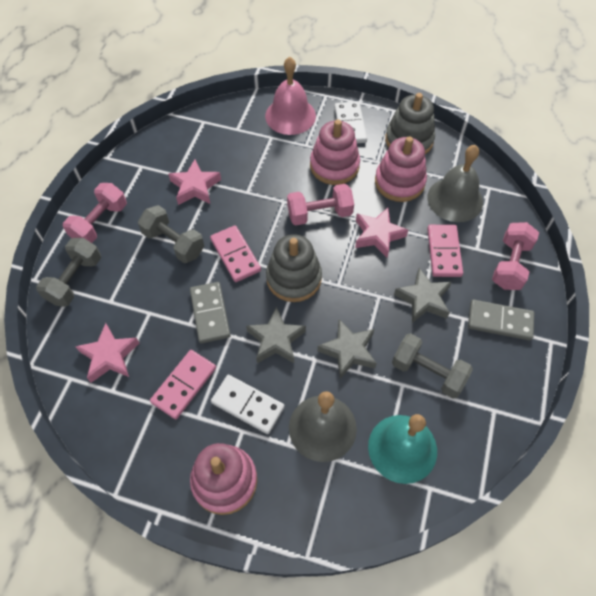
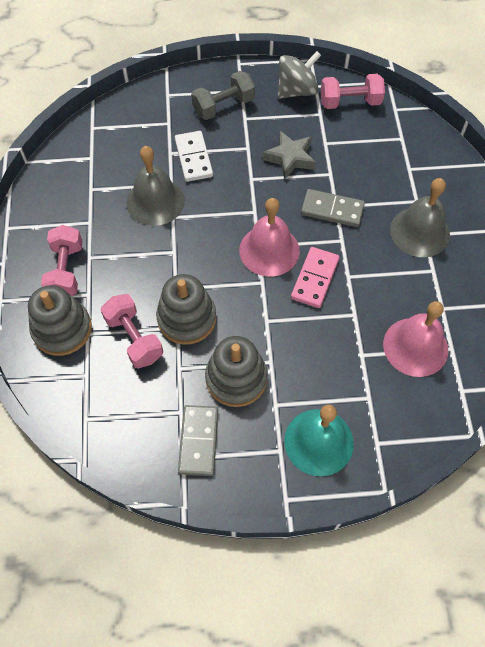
grey dumbbell: [36,238,101,307] [138,205,204,263] [392,333,473,399] = 3 -> [191,71,255,120] = 1
grey spinning top: none = 0 -> [277,51,321,99] = 1
grey stacking toy: [266,234,322,302] [385,93,435,154] = 2 -> [28,285,92,356] [156,274,216,345] [205,336,267,407] = 3
grey star: [246,307,306,363] [317,319,377,379] [394,268,452,323] = 3 -> [263,131,316,180] = 1
pink bell: [265,57,316,135] = 1 -> [239,198,300,277] [383,301,448,377] = 2
pink domino: [150,350,216,419] [210,225,261,282] [427,225,463,277] = 3 -> [291,247,339,308] = 1
pink stacking toy: [190,443,257,515] [310,120,360,185] [375,136,427,202] = 3 -> none = 0
pink star: [75,323,139,383] [168,160,221,205] [355,208,408,258] = 3 -> none = 0
white domino: [211,375,285,434] [334,101,367,143] = 2 -> [175,131,213,182] = 1

